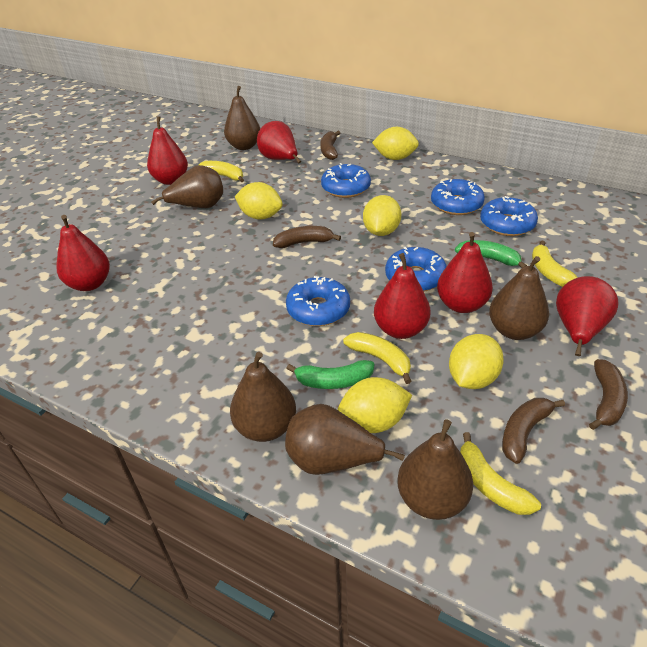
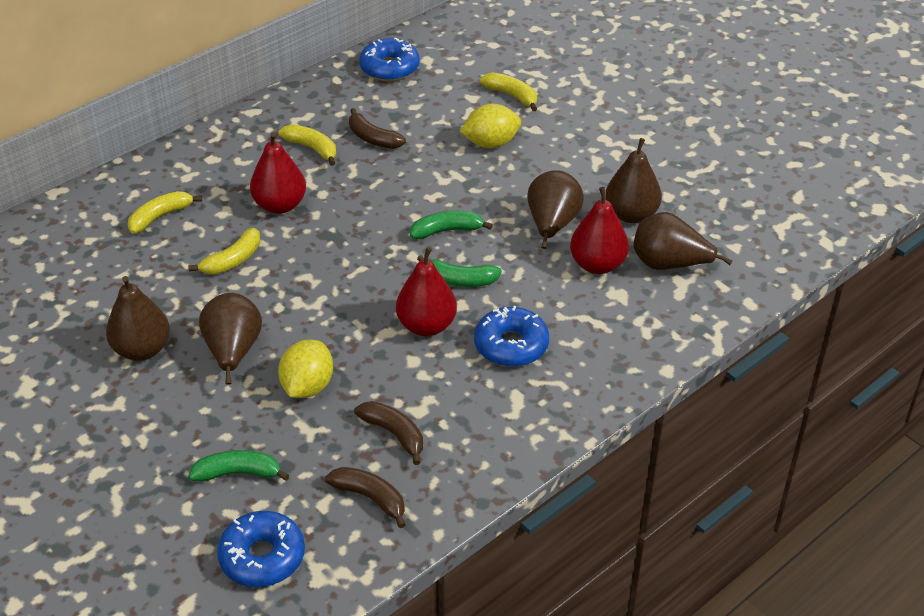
blue donut: [286,276,350,326] [321,163,371,198] [385,247,447,292] [431,179,485,215] [480,196,538,236] = 5 -> [217,511,305,587] [359,38,420,82] [474,306,549,367] = 3
brown banana: [273,226,341,248] [320,131,340,160] [502,398,565,464] [589,359,628,430] = 4 -> [325,467,406,528] [349,108,406,149] [354,401,423,465] = 3
brown pear: [151,165,223,208] [224,86,260,150] [230,352,296,442] [285,404,405,475] [397,420,473,520] [489,256,549,340] = 6 -> [106,276,170,361] [199,293,262,385] [527,170,584,249] [605,138,662,223] [634,212,733,270] = 5
green banana: [286,360,374,389] [455,240,527,268] = 2 -> [189,450,289,482] [410,211,493,239] [417,255,502,287] = 3
red pear: [56,215,110,291] [147,116,188,185] [257,121,301,164] [374,253,431,339] [437,232,493,313] [556,276,619,356] = 6 -> [250,132,306,214] [396,247,457,336] [570,187,629,274] = 3
yellow lemon: [235,182,283,220] [337,377,412,433] [363,195,401,236] [372,127,419,160] [449,334,504,389] = 5 -> [278,339,333,398] [460,104,521,148] = 2

